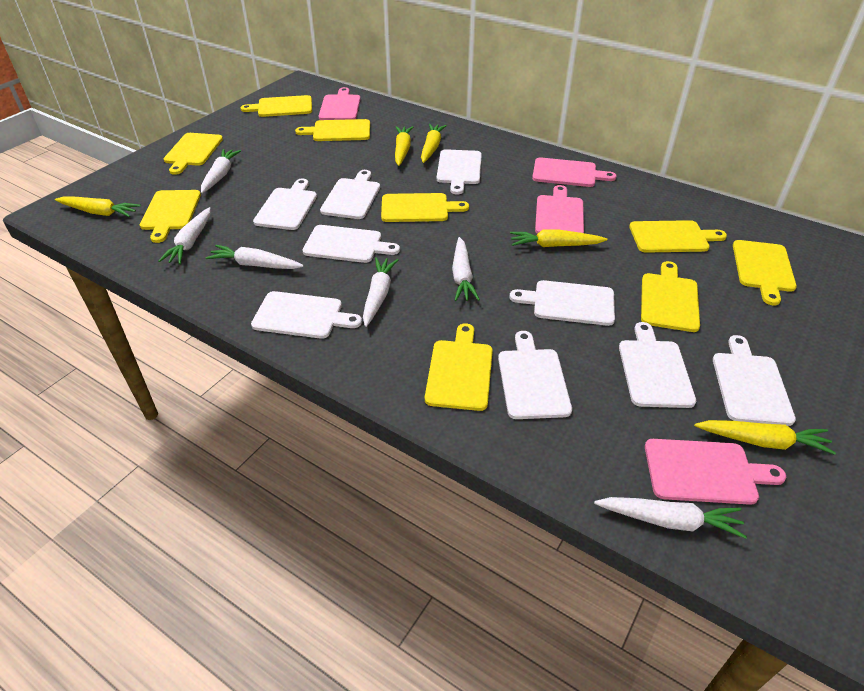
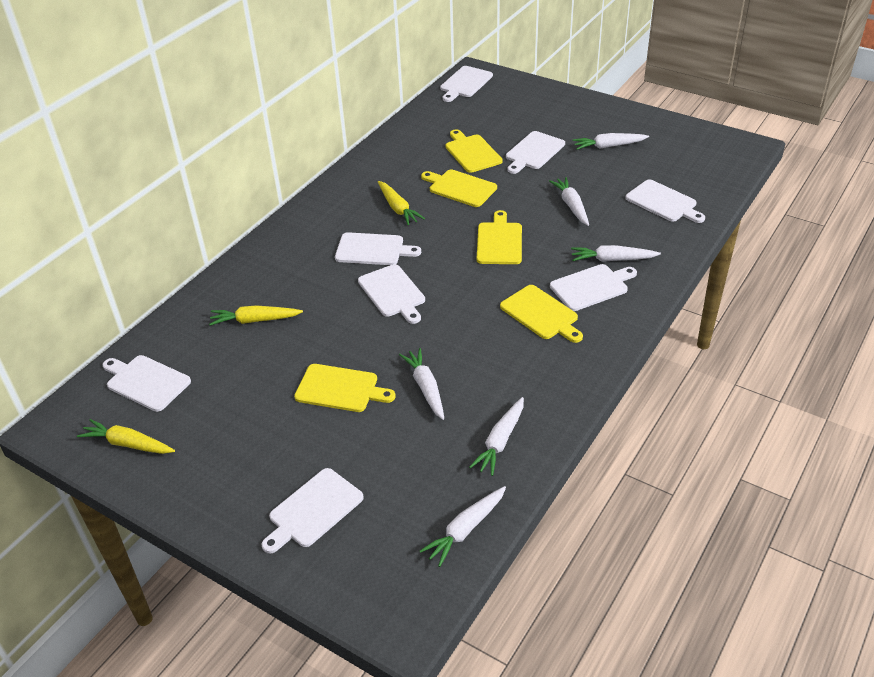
pink cutting board: [319,87,360,120] [532,158,617,187] [535,185,584,234] [645,439,786,505] = 4 -> none = 0
white cutting board: [251,291,362,339] [253,179,317,230] [302,225,400,263] [320,170,380,219] [437,149,482,195] [498,331,572,419] [509,280,615,326] [619,322,696,408] [713,335,796,426] = 9 -> [103,355,191,412] [262,468,364,554] [335,232,421,265] [358,264,425,324] [440,66,493,102] [506,131,565,174] [550,264,637,311] [625,179,705,223] = 8
yellow carrot: [55,196,141,217] [395,126,413,166] [421,124,447,163] [510,230,607,247] [694,420,836,455] = 5 -> [77,419,175,454] [209,305,303,326] [378,181,425,225] = 3
yellow cutting board: [140,190,201,243] [164,133,223,175] [241,95,312,117] [295,119,370,141] [381,193,469,222] [425,323,493,411] [629,220,727,253] [641,261,700,332] [733,240,797,305] = 9 -> [294,364,396,412] [421,169,497,207] [445,129,503,173] [477,210,522,264] [500,285,583,343] = 5

